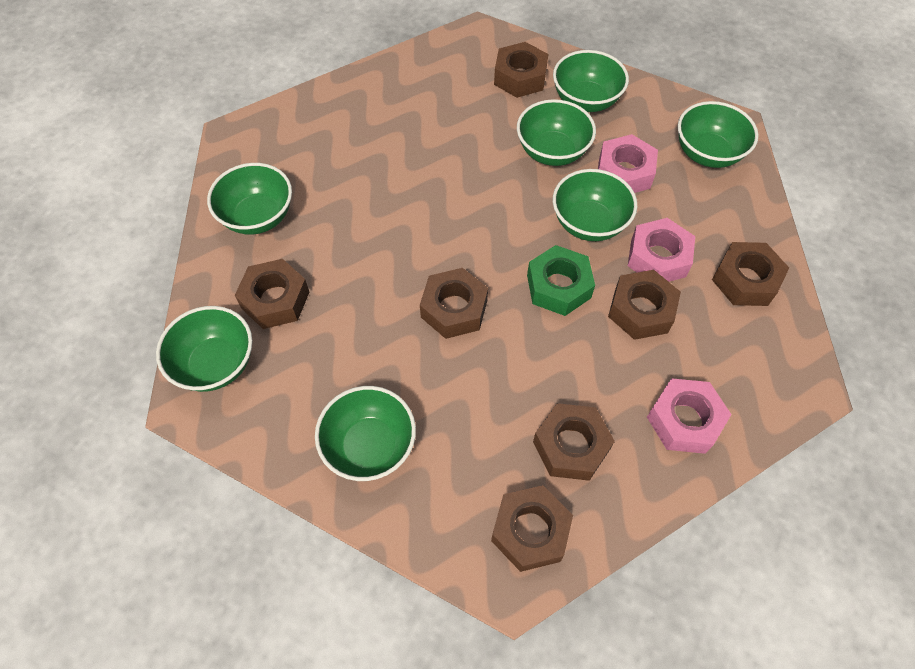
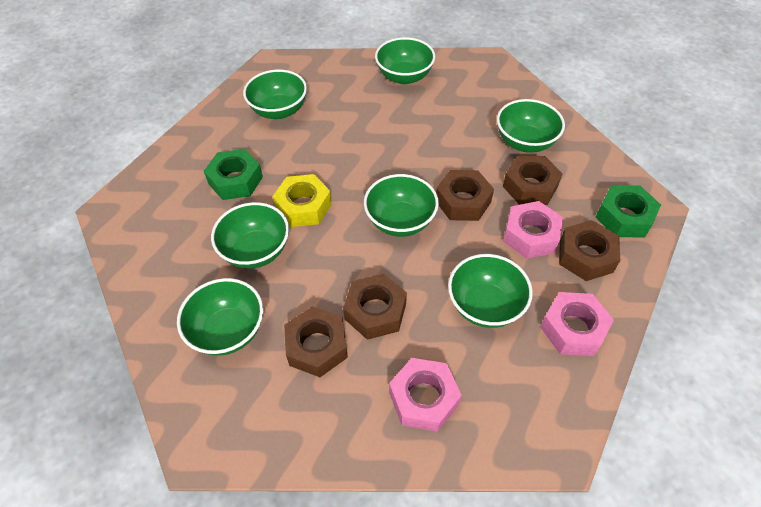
brown nut: [235,259,309,329] [420,268,488,339] [491,485,573,572] [494,42,548,98] [533,403,615,481] [608,270,681,340] [712,242,789,306] = 7 -> [284,306,348,377] [343,274,407,340] [436,170,494,221] [503,156,563,205] [559,220,620,281] = 5
green nut: [527,245,595,316] = 1 -> [204,149,263,200] [596,185,661,238] = 2
yellow nut: none = 0 -> [273,174,332,227] = 1

